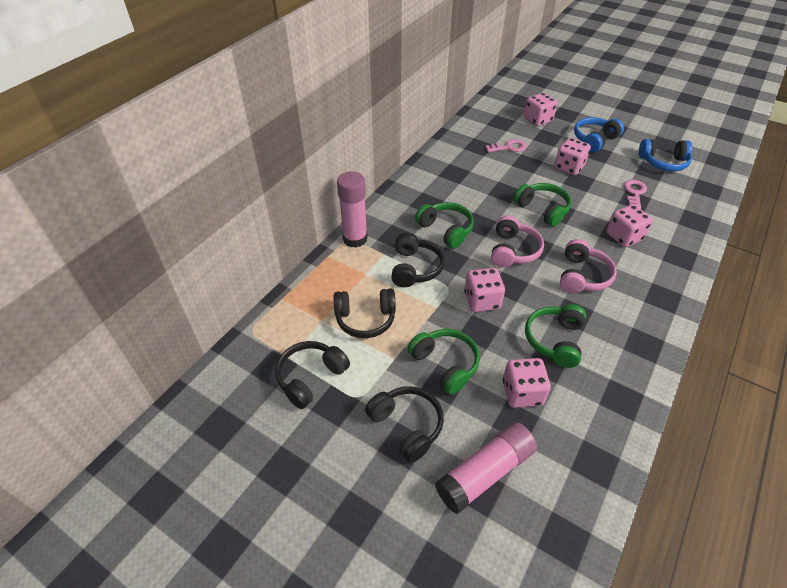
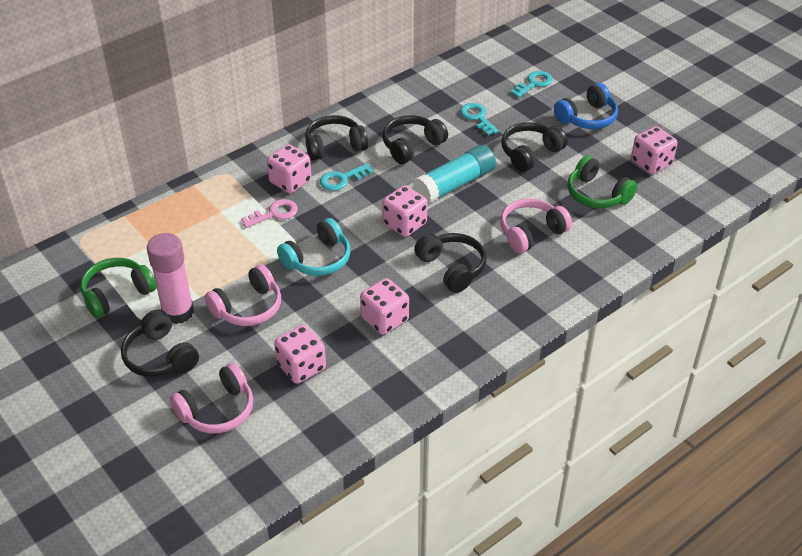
black headphones: [275,341,350,409] [334,288,396,338] [365,386,444,463] [391,233,445,287] = 4 -> [121,310,199,377] [305,115,368,161] [383,115,448,164] [414,233,486,293] [501,122,568,172] = 5
blue headphones: [574,117,624,152] [639,139,693,171] = 2 -> [554,83,618,129] = 1
green headphones: [407,329,480,395] [415,202,474,249] [513,183,571,227] [525,304,586,368] = 4 -> [80,258,157,318] [568,155,637,208] = 2
pink glue stick: [337,171,367,248] [435,422,537,514] = 2 -> [147,233,194,324] = 1
pink headphones: [491,215,544,267] [560,239,617,293] = 2 -> [170,363,253,433] [205,264,281,326] [500,199,572,253] = 3
pink key: [485,139,526,152] [624,180,647,209] = 2 -> [241,199,298,228] = 1
turquoise glue stick: none = 0 -> [413,145,496,204] = 1
turquoise headphones: none = 0 -> [277,218,350,276] = 1
turquoise key: none = 0 -> [320,163,373,191] [460,103,499,135] [510,71,553,98] = 3

